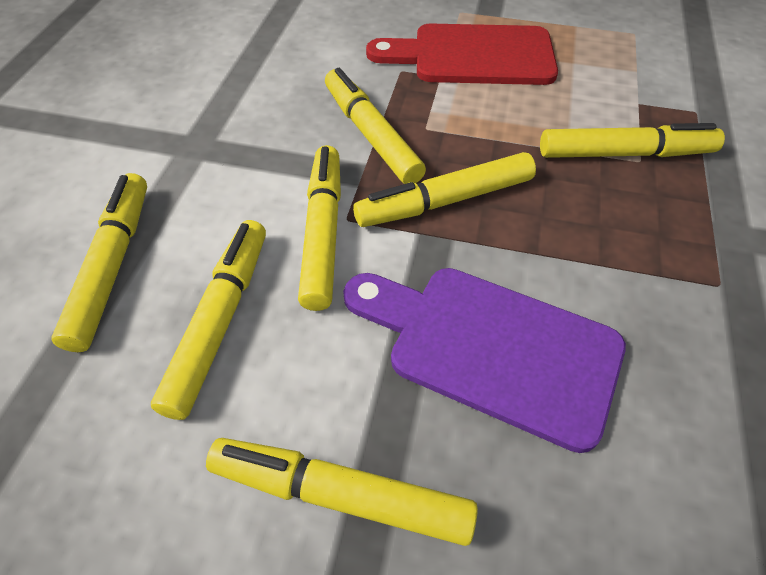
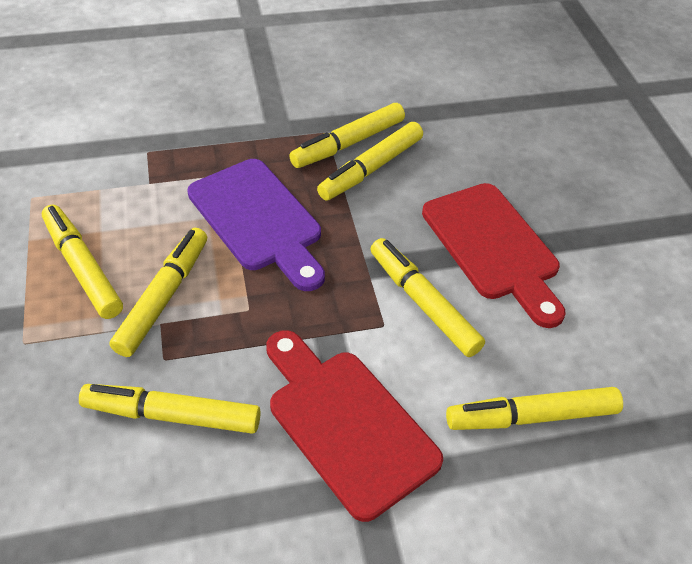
red cutting board: [366,24,558,85] = 1 -> [266,330,443,522] [422,183,565,328] = 2

